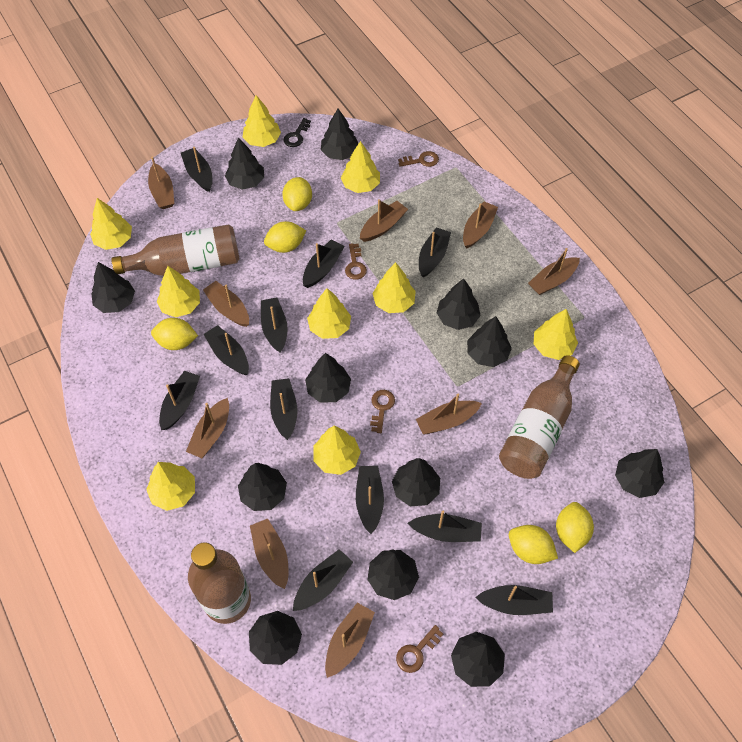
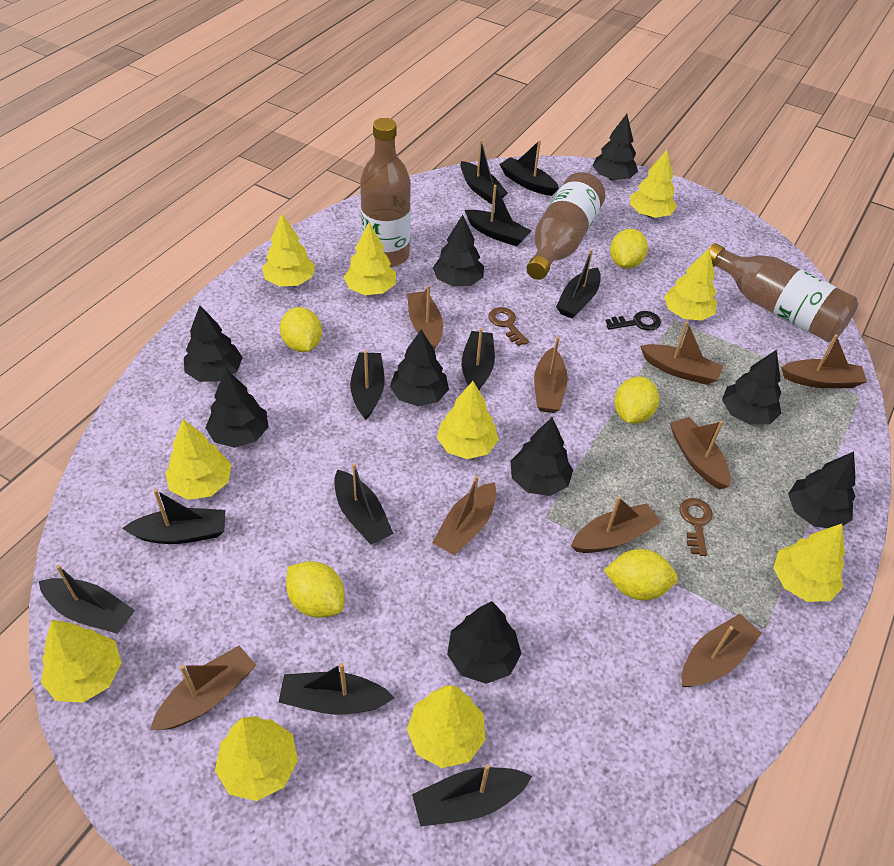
black tree: [91,262,135,313] [225,137,264,190] [238,463,287,511] [249,611,302,665] [305,353,351,403] [321,108,358,160] [367,549,419,600] [392,458,440,506] [437,278,480,330] [451,632,505,687] [467,316,512,367] [615,449,664,498] = 12 -> [184,306,243,382] [206,368,268,448] [390,330,449,406] [433,215,484,286] [447,601,521,684] [510,418,573,496] [593,114,638,181] [722,350,781,425] [788,452,856,528] = 9
brown key: [345,243,367,280] [370,390,395,433] [396,625,443,673] [398,151,439,167] = 4 -> [488,307,529,346] [679,498,713,556] = 2
yellow tree: [90,198,132,250] [146,462,195,511] [157,266,200,317] [243,95,281,147] [307,288,351,339] [313,426,361,475] [341,141,380,193] [372,262,416,313] [534,309,578,360] = 9 -> [41,620,122,703] [165,419,231,500] [215,716,298,801] [262,214,315,286] [344,223,396,295] [407,685,486,768] [437,381,499,459] [630,150,677,218] [664,249,717,321] [773,524,845,602] = 10

